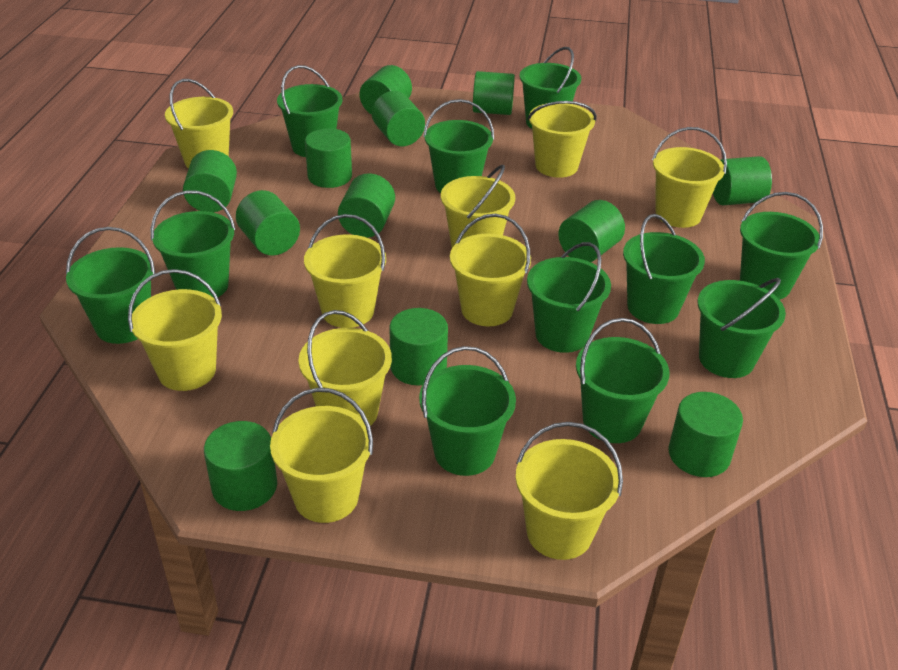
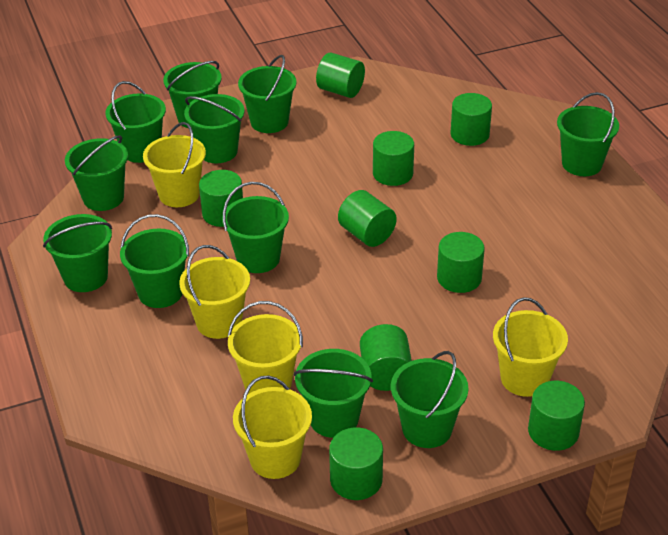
green cylinder: [183,150,237,212] [204,421,277,511] [236,190,300,256] [305,128,352,188] [338,173,395,238] [359,65,412,115] [372,91,425,146] [389,308,448,386] [473,71,515,115] [558,200,625,262] [668,392,743,477] [713,156,772,205] = 12 -> [199,170,243,227] [316,53,365,98] [329,427,383,500] [338,190,397,247] [360,324,412,391] [373,131,414,186] [437,232,485,293] [450,93,492,146] [528,381,585,451] = 9
yellow bucket: [128,269,222,391] [165,79,233,169] [270,388,373,523] [298,310,392,426] [304,214,386,328] [441,165,515,248] [450,214,531,326] [516,422,623,560] [527,101,597,178] [652,127,727,228] = 10 -> [143,122,206,207] [179,245,250,339] [228,301,303,394] [233,375,312,479] [493,297,568,397] = 5

